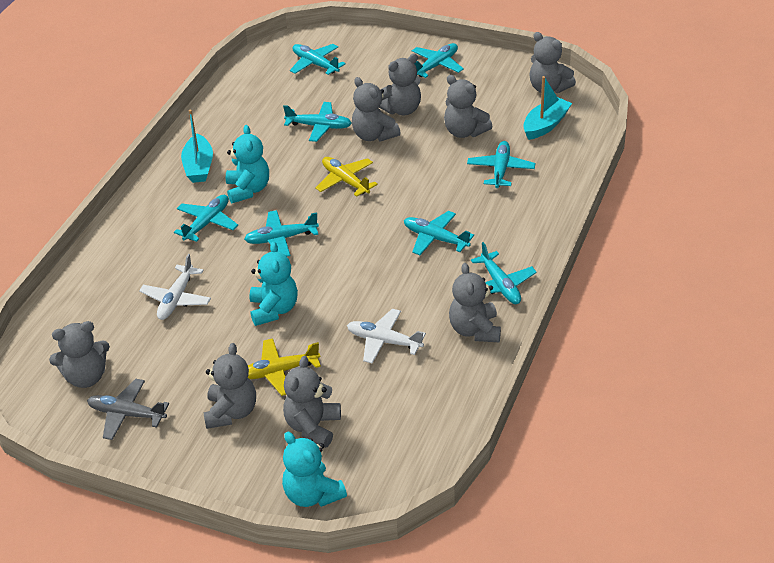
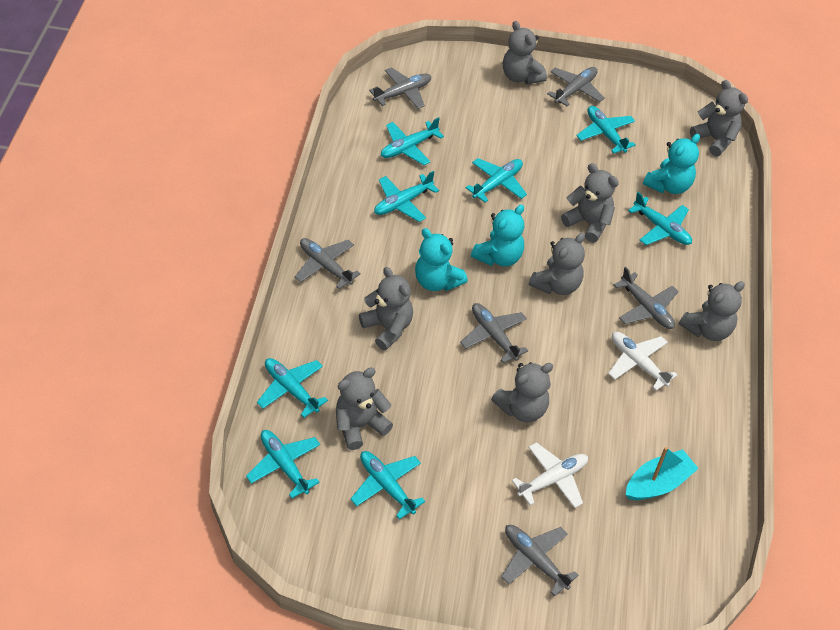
grey plane: [87,379,169,440] = 1 -> [295,238,361,289] [369,67,431,109] [460,303,528,364] [501,525,579,596] [547,67,604,106] [614,267,679,329] = 6
turquoise boat: [181,110,213,183] [523,76,572,140] = 2 -> [626,447,699,500] = 1
yellow plane: [248,338,321,396] [315,157,378,197] = 2 -> none = 0

